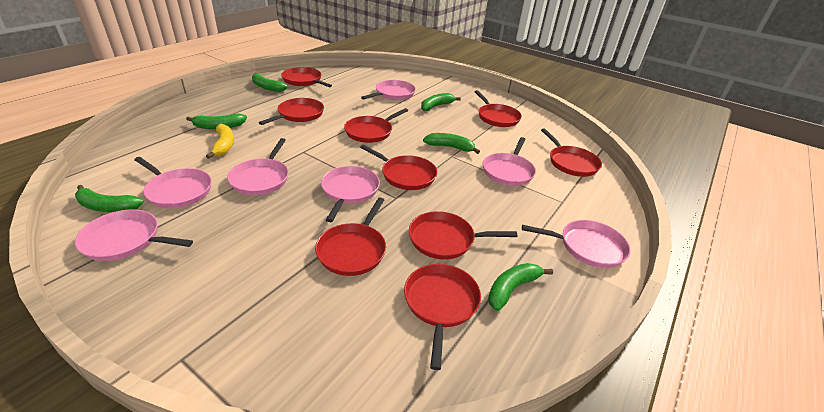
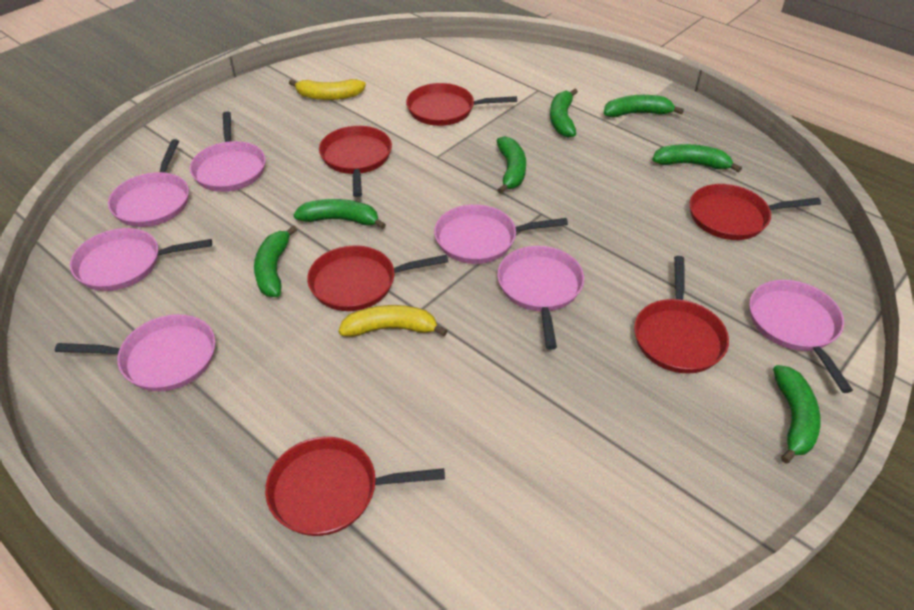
green banana: [75,185,144,212] [186,113,247,129] [252,73,287,92] [421,93,461,111] [423,133,480,154] [488,263,553,311] = 6 -> [254,225,298,297] [294,199,386,229] [497,136,526,194] [550,89,578,138] [604,95,684,117] [652,144,742,173] [773,365,821,464] = 7
red pan: [259,98,324,125] [281,67,332,87] [315,198,386,276] [344,108,408,143] [360,145,437,190] [404,264,481,370] [409,211,518,259] [474,90,522,127] [541,129,602,177] = 9 -> [265,437,445,536] [307,245,448,311] [319,126,392,197] [406,83,517,126] [634,256,729,374] [689,184,821,240] = 6
yellow banana: [206,124,234,159] = 1 -> [289,79,366,100] [338,305,447,337] = 2

